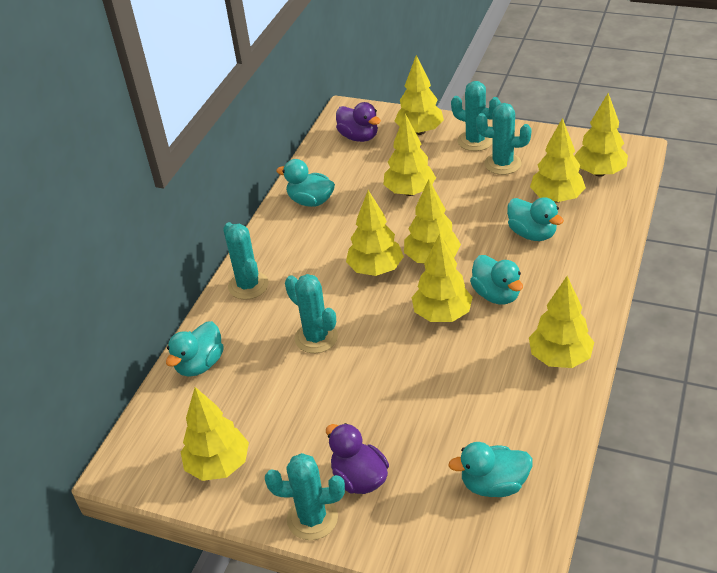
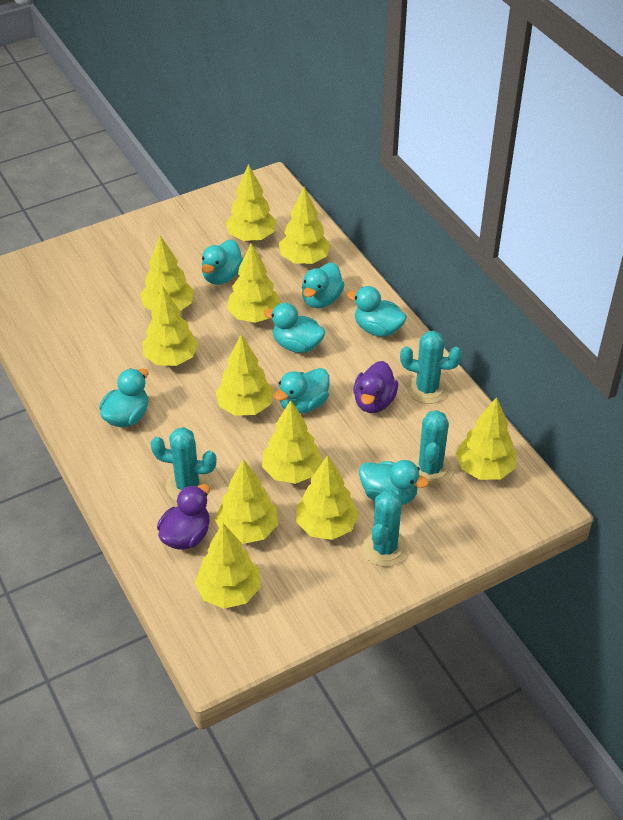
turquoise cactus: [223,222,269,300] [265,453,345,540] [285,274,338,353] [451,81,501,151] [476,103,532,175] = 5 -> [150,427,217,501] [362,490,408,567] [400,331,462,404] [411,410,452,485] = 4
turquoise duck: [166,321,224,376] [276,159,335,207] [448,442,533,497] [470,255,523,304] [507,197,564,241] = 5 -> [99,368,148,428] [202,239,243,285] [264,303,325,353] [274,368,330,414] [302,262,345,308] [347,286,407,337] [359,460,429,505] = 7
yellow tree: [181,387,249,481] [346,190,404,276] [383,114,436,196] [395,55,444,135] [404,179,461,264] [412,234,473,322] [529,276,594,368] [530,118,586,203] [574,93,628,177] = 9 -> [140,235,194,311] [143,285,198,366] [195,523,260,609] [215,459,278,544] [216,334,274,416] [226,164,276,241] [227,243,281,323] [262,400,323,484] [279,187,331,264] [296,455,359,540] [456,397,516,480] = 11

